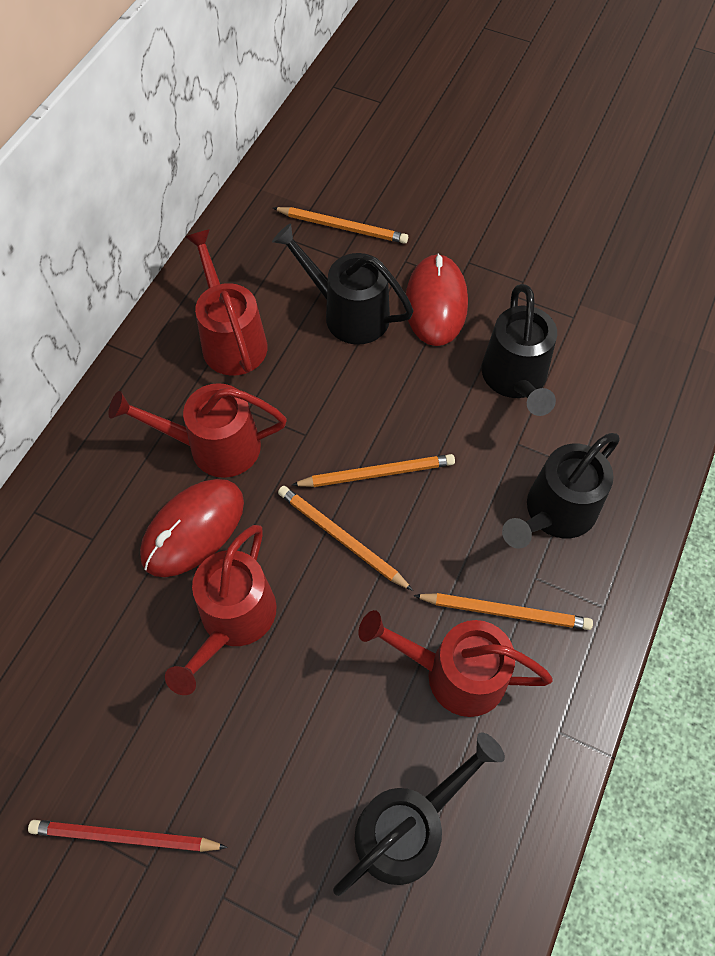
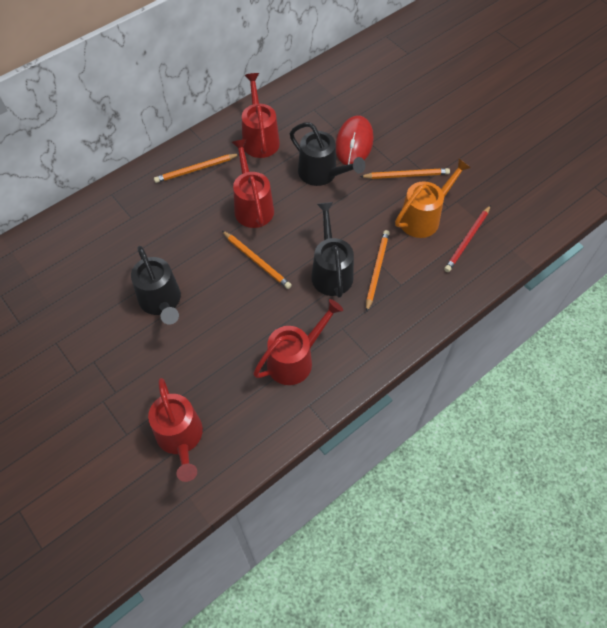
black watering can: [272,223,414,345] [333,732,505,896] [482,284,557,416] [502,433,619,549] = 4 -> [131,246,181,325] [290,122,365,186] [311,202,354,298] = 3
orange watering can: none = 0 -> [395,159,471,238] = 1
red mouse: [140,479,244,577] [406,253,468,346] = 2 -> [336,116,374,165] = 1

